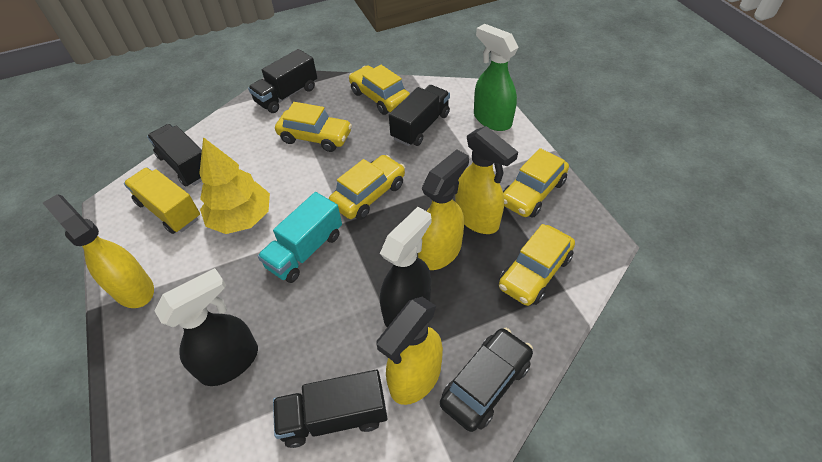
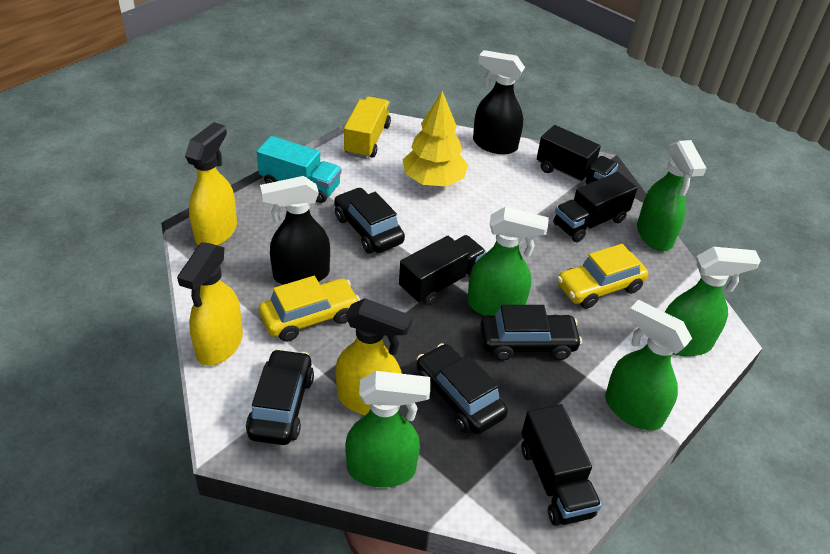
black car: [440,328,533,432] = 1 -> [246,349,314,445] [334,187,405,254] [417,343,508,434] [480,305,582,361] = 4
green spray bottle: [474,24,518,131] = 1 -> [345,371,430,487] [467,207,549,316] [605,300,692,430] [637,140,707,251] [665,247,761,357] = 5
yellow car: [275,102,352,152] [329,155,405,220] [349,65,410,115] [499,224,575,306] [503,148,569,218] = 5 -> [259,276,360,342] [557,244,648,309] = 2
yellow spray bottle: [43,194,154,308] [376,297,443,405] [418,149,469,270] [455,126,518,234] = 4 -> [177,242,243,366] [185,122,237,246] [335,298,412,415] = 3

